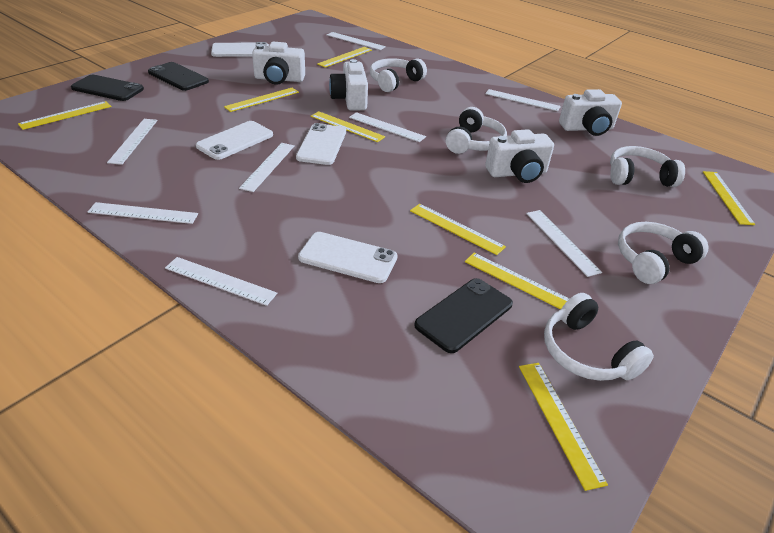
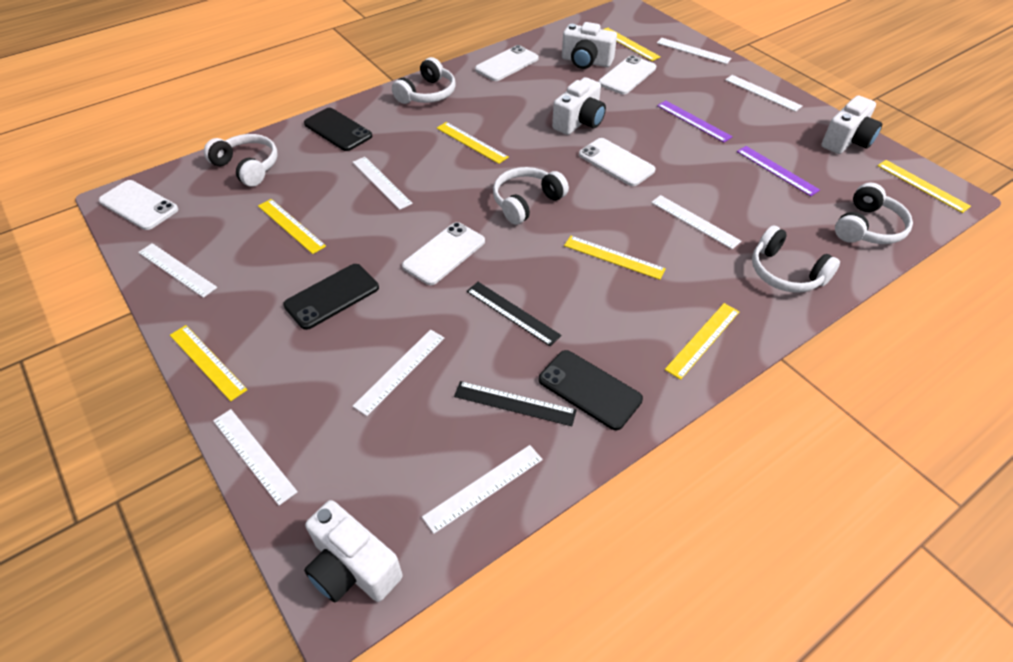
black ruler: none = 0 -> [454,381,577,426] [467,282,562,346] = 2
purple ruler: none = 0 -> [657,100,733,142] [737,146,820,196] = 2
white phone: [196,121,273,160] [211,42,269,57] [296,123,346,165] [298,232,398,283] = 4 -> [99,180,178,230] [402,222,485,285] [475,45,539,81] [579,138,656,186] [598,55,656,94] = 5
yellow ruler: [18,101,112,130] [224,88,299,112] [311,111,385,142] [317,47,372,67] [410,204,506,255] [465,253,569,309] [519,363,608,491] [703,171,756,225] = 8 -> [170,325,248,401] [258,199,326,254] [437,122,509,164] [564,236,666,280] [603,28,661,61] [665,303,740,380] [878,160,971,213] = 7

